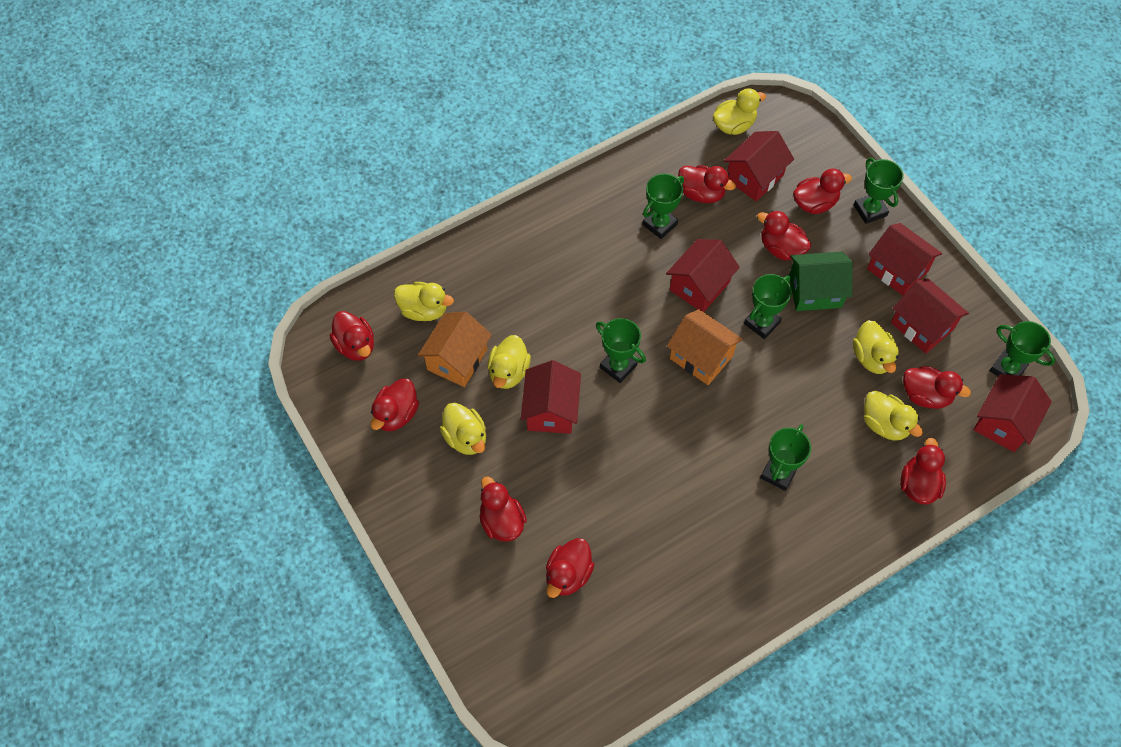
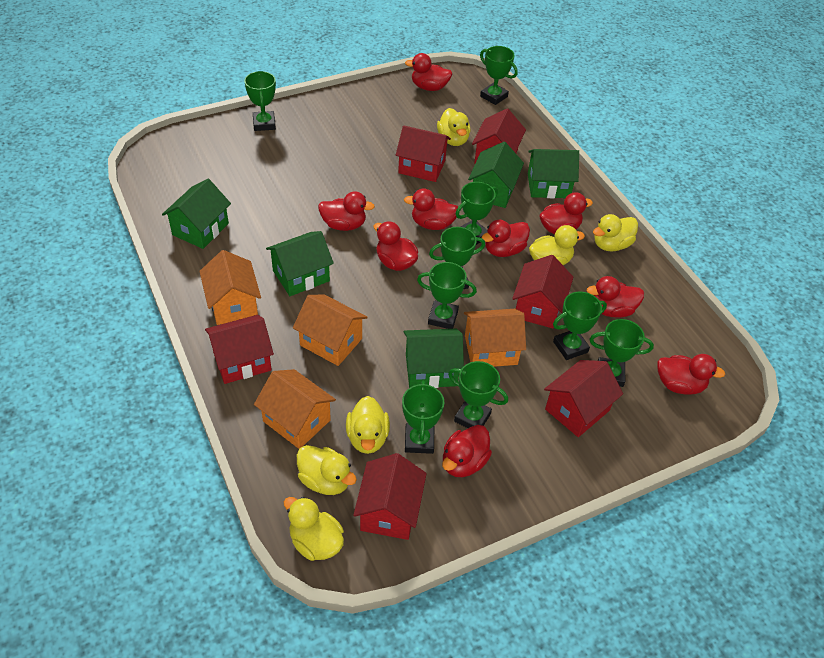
green house: [789,252,853,311] = 1 -> [162,179,231,249] [266,231,334,296] [404,328,464,388] [468,142,524,208] [528,149,579,198] = 5
green trophy: [596,318,646,383] [642,173,684,239] [744,274,792,339] [760,424,811,491] [854,158,904,224] [989,321,1055,376] = 6 -> [244,71,276,131] [402,380,444,454] [417,262,477,329] [429,227,485,289] [448,361,508,428] [456,182,498,245] [480,46,518,105] [553,292,607,360] [590,319,654,387] = 9
orange house: [418,312,492,387] [667,309,743,385] = 2 -> [199,250,261,325] [254,369,336,449] [293,295,368,366] [464,309,526,367] = 4

